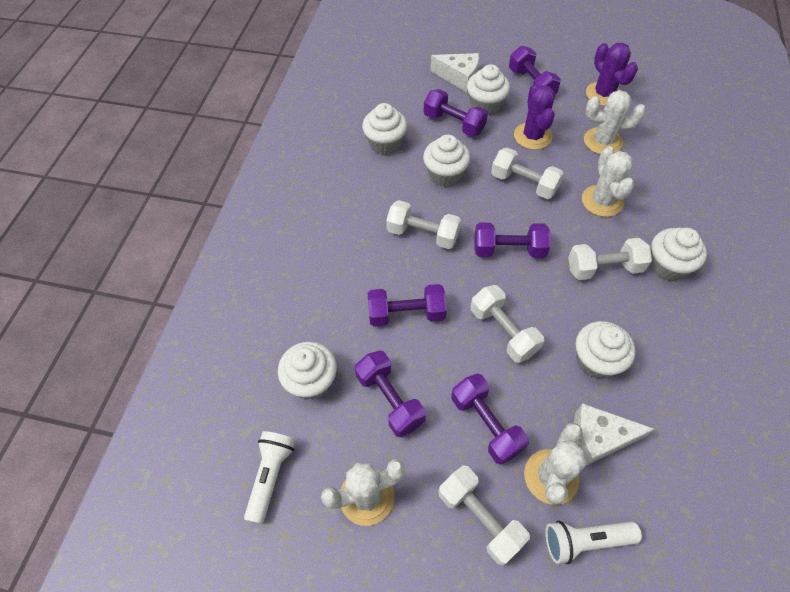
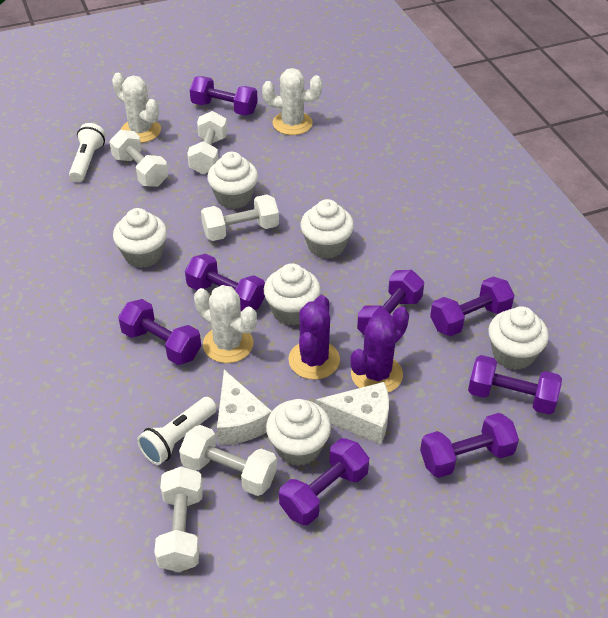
purple dumbbell: [355,350,426,437] [368,284,447,327] [424,89,488,137] [451,374,529,465] [474,223,551,258] [509,46,561,94] = 6 -> [118,299,201,365] [185,254,265,311] [189,76,258,116] [279,438,369,525] [357,270,424,335] [420,413,519,478] [430,276,515,336] [468,355,562,414] = 8
white cactus: [321,459,405,526] [524,423,586,505] [582,146,634,217] [584,90,646,154] = 4 -> [112,73,161,143] [194,285,257,363] [262,68,322,135] = 3

